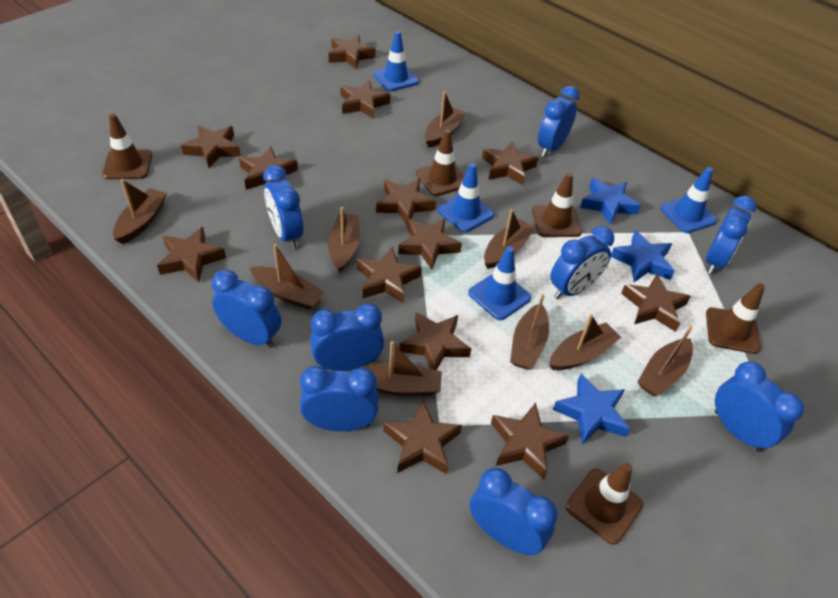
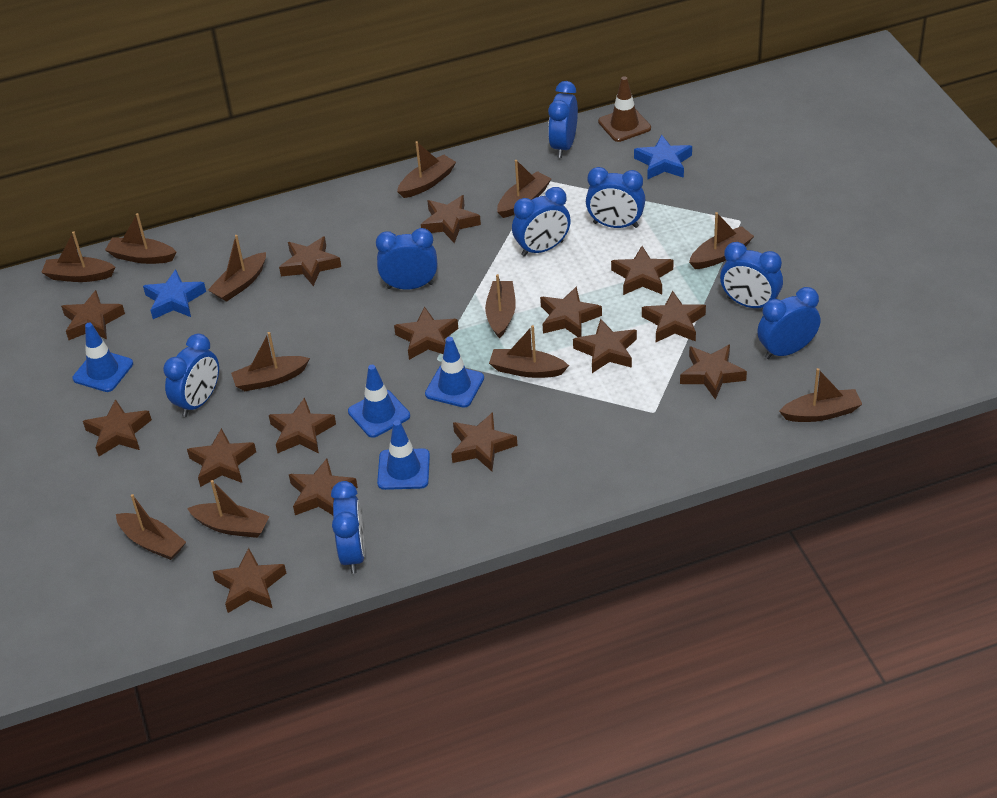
blue clock: [212,270,281,348] [263,165,303,249] [300,366,379,431] [310,304,384,371] [470,468,558,555] [538,86,580,157] [550,226,614,299] [705,196,757,274] [715,361,804,452] = 9 -> [163,334,219,417] [331,481,365,573] [376,228,437,290] [512,187,571,257] [548,81,578,158] [586,167,646,228] [720,242,783,308] [757,287,820,359] = 8
blue star: [553,374,630,445] [580,178,641,225] [611,230,675,282] = 3 -> [143,269,206,319] [634,135,692,180] = 2
brown boat: [113,179,167,244] [250,244,325,310] [328,207,360,273] [360,341,442,396] [425,91,466,148] [484,209,535,269] [510,294,549,370] [549,314,621,370] [638,325,693,396] = 9 -> [41,231,115,282] [105,213,176,264] [116,494,186,560] [187,480,270,538] [208,235,266,302] [231,332,310,391] [397,141,456,198] [485,274,516,339] [489,325,569,378] [497,160,552,218] [689,212,754,269] [779,368,862,422] = 12
brown star: [157,227,226,283] [181,125,241,168] [239,146,298,190] [329,35,376,70] [340,80,391,119] [357,247,422,304] [376,179,436,224] [383,400,462,474] [398,218,462,269] [399,312,471,370] [482,142,538,185] [491,403,569,480] [621,274,691,332] = 13 -> [61,290,125,340] [83,399,152,456] [187,428,256,487] [213,548,287,613] [269,397,336,453] [279,236,341,286] [289,458,358,515] [394,307,458,360] [421,195,481,243] [452,412,518,471] [540,286,602,337] [573,319,637,373] [611,246,673,295] [642,291,706,342] [680,344,747,400] = 15
brown traffic cone: [102,114,152,179] [416,130,465,196] [532,172,582,237] [566,463,643,545] [706,283,765,354] = 5 -> [598,76,651,142] = 1

